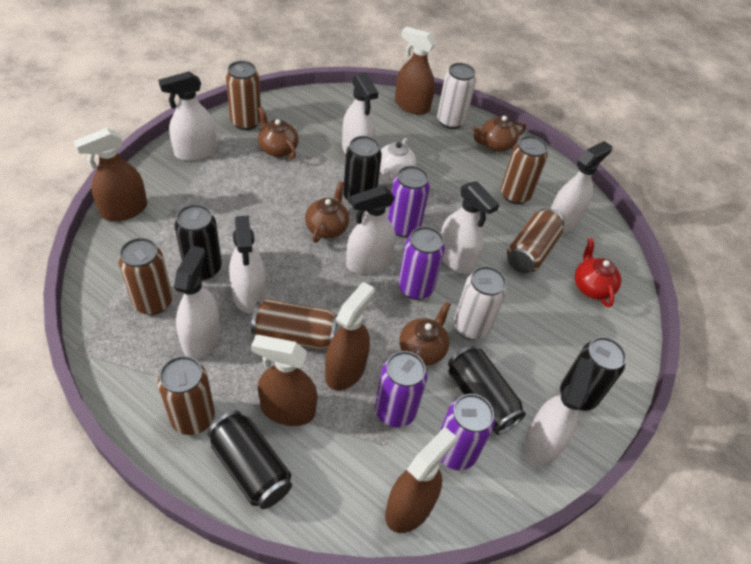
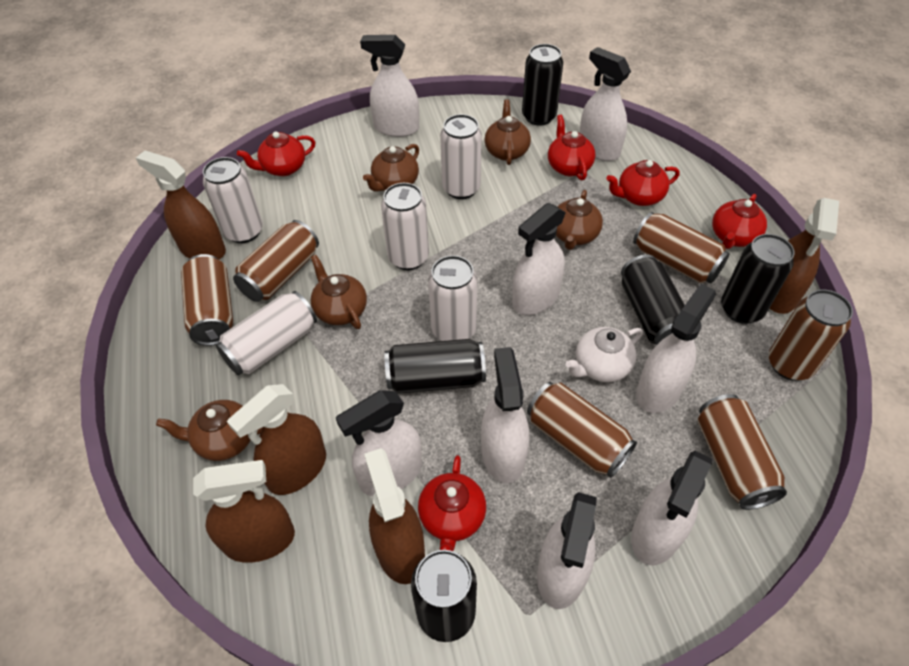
brown teapot: [258,107,298,159] [305,181,349,243] [399,301,451,366] [472,116,526,152] = 4 -> [156,400,262,461] [310,255,367,329] [363,144,419,192] [485,99,531,165] [556,190,603,250] = 5
purple can: [375,351,427,428] [388,166,430,237] [398,226,445,300] [440,394,495,470] = 4 -> none = 0
red teapot: [575,238,621,307] = 1 -> [237,131,315,176] [418,455,486,551] [548,115,595,181] [606,160,680,206] [712,194,767,249] = 5
white can: [437,63,476,129] [454,266,507,340] = 2 -> [203,157,263,243] [216,291,317,375] [381,183,429,270] [428,255,477,341] [440,114,482,199] = 5

